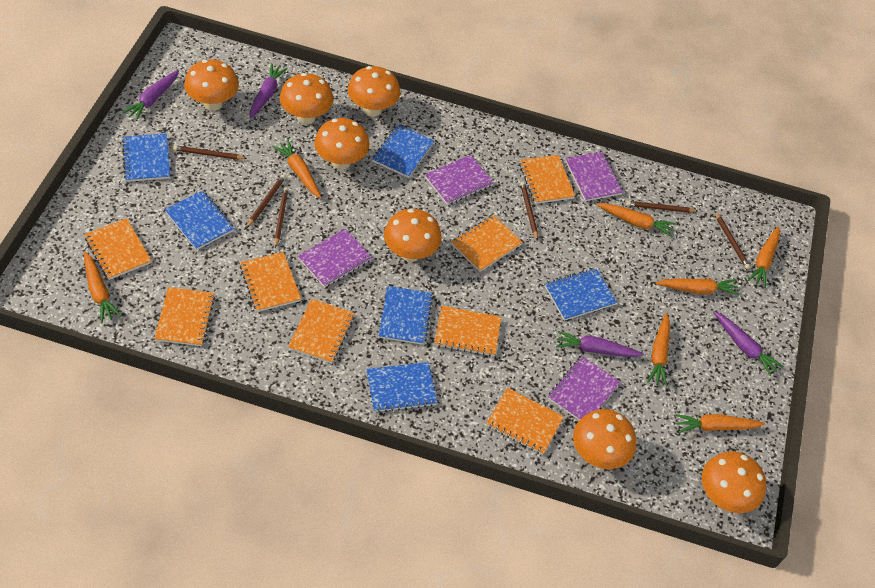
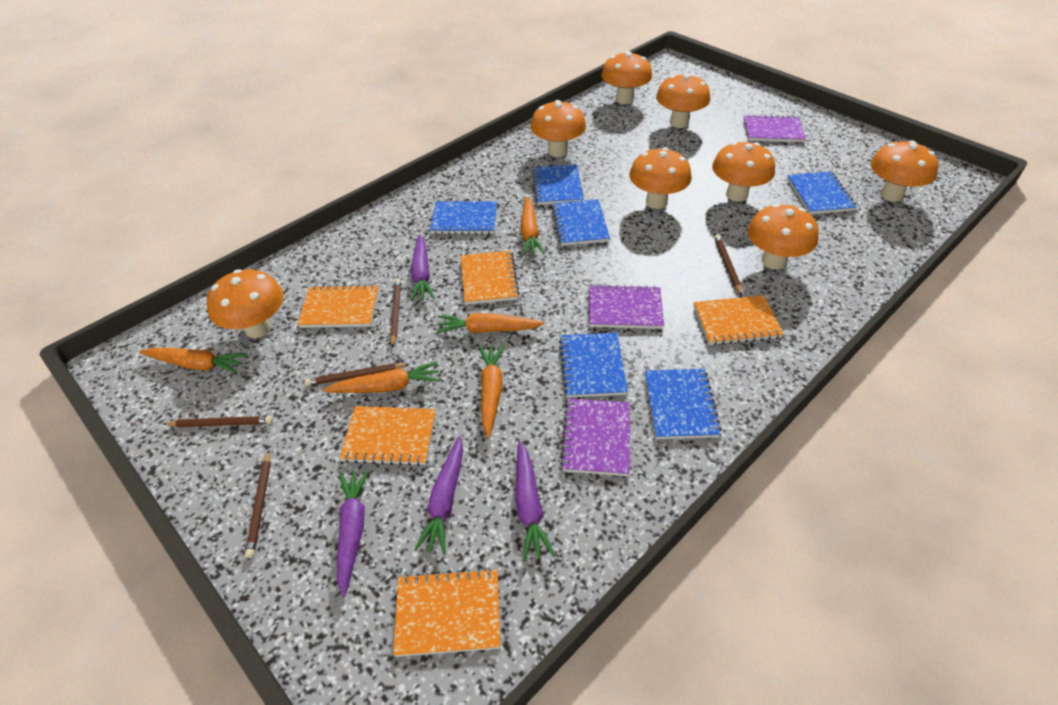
brown pencil: [173,145,247,160] [247,175,286,228] [274,187,289,248] [520,182,538,241] [626,201,698,213] [715,211,750,269] = 6 -> [164,416,273,427] [245,450,271,558] [305,363,410,386] [390,279,401,348] [714,234,742,296] = 5
orange carrot: [84,251,122,323] [272,140,322,198] [596,203,676,237] [647,313,670,387] [656,278,740,295] [675,414,765,433] [748,226,780,288] = 7 -> [139,348,247,374] [323,361,440,393] [436,313,544,334] [479,344,504,438] [520,196,545,256] = 5
orange mushroom: [184,59,239,111] [280,73,333,124] [314,118,370,170] [348,66,400,117] [384,209,442,262] [573,409,636,469] [702,452,766,513] = 7 -> [207,269,284,338] [530,100,586,157] [601,51,652,104] [629,147,692,209] [656,74,710,128] [712,142,775,202] [747,204,819,270] [871,140,938,202] = 8
orange notebook: [84,218,152,280] [154,287,215,346] [240,252,301,312] [288,299,355,364] [435,306,501,357] [451,215,523,272] [486,388,564,455] [519,155,575,204] = 8 -> [297,284,379,328] [339,406,436,466] [393,568,500,657] [461,251,519,305] [694,295,784,345] = 5
purple notebook: [298,229,372,288] [425,155,494,205] [548,356,620,420] [565,151,623,201] = 4 -> [560,398,630,476] [589,284,664,329] [743,115,806,142] = 3

